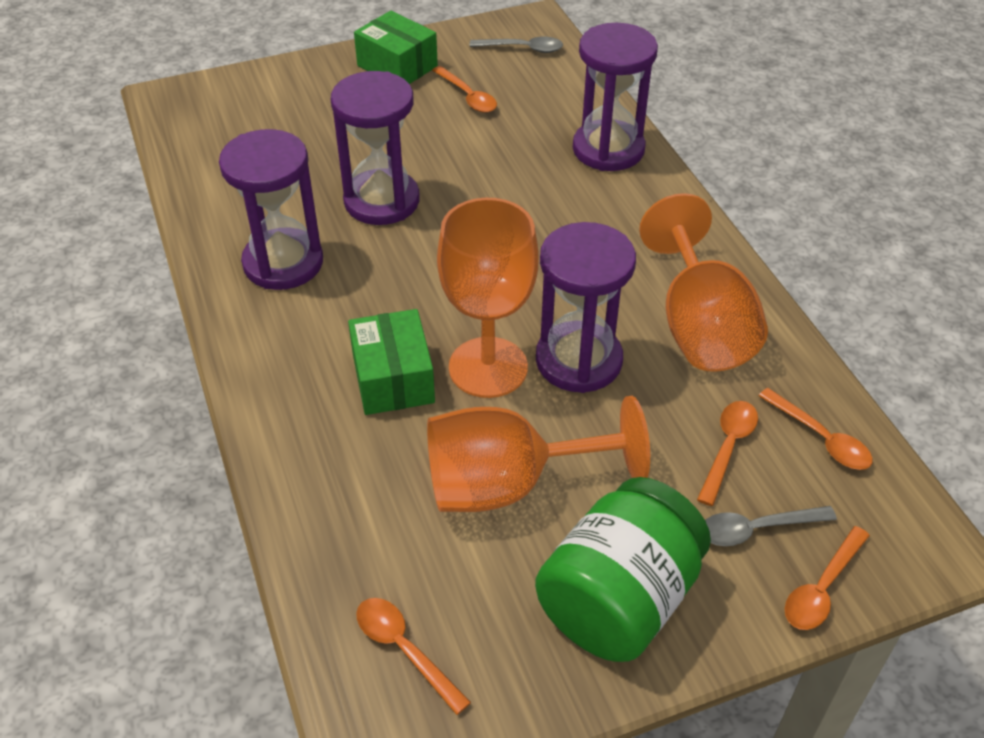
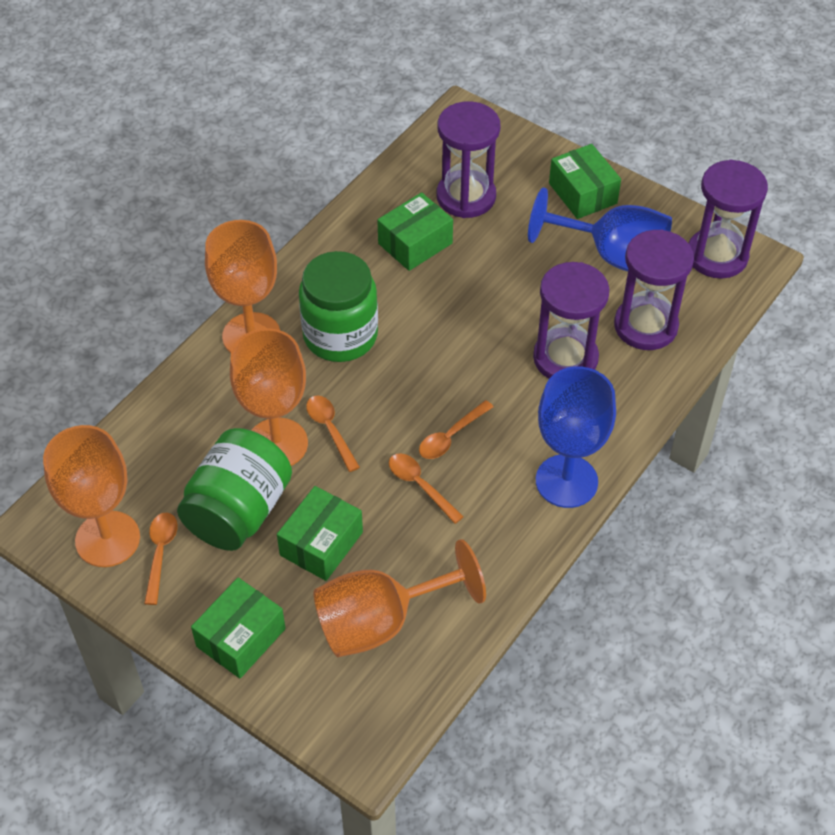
blue goblet: none = 0 -> [528,187,672,272] [536,366,616,508] = 2
green box: [348,309,435,415] [354,11,438,84] = 2 -> [191,577,286,678] [277,486,363,581] [377,192,453,271] [549,144,621,219] = 4
green jar: [535,477,711,662] = 1 -> [177,428,292,551] [299,251,378,362] = 2
grey spoon: [469,37,563,53] [705,506,837,546] = 2 -> none = 0
orange goblet: [427,396,650,512] [437,198,539,398] [639,193,768,372] = 3 -> [43,425,140,567] [205,220,280,353] [230,328,308,466] [313,539,486,657] = 4
orange spoon: [356,598,471,715] [432,66,497,113] [697,401,758,506] [759,388,873,470] [785,526,870,630] = 5 -> [144,512,178,605] [306,396,360,472] [389,453,464,524] [419,400,493,459] = 4

